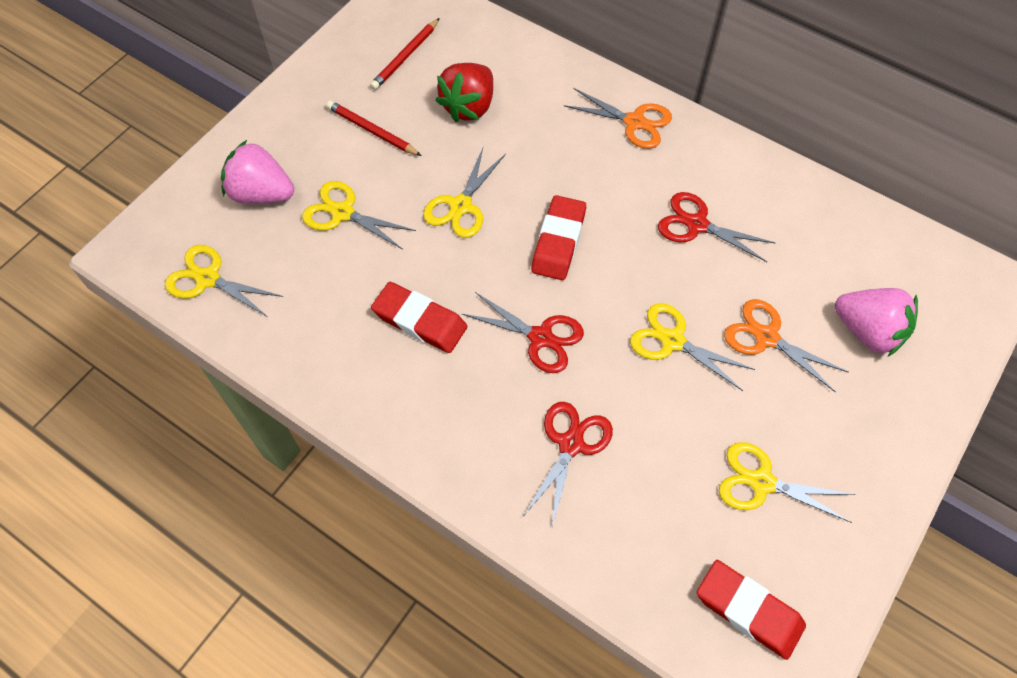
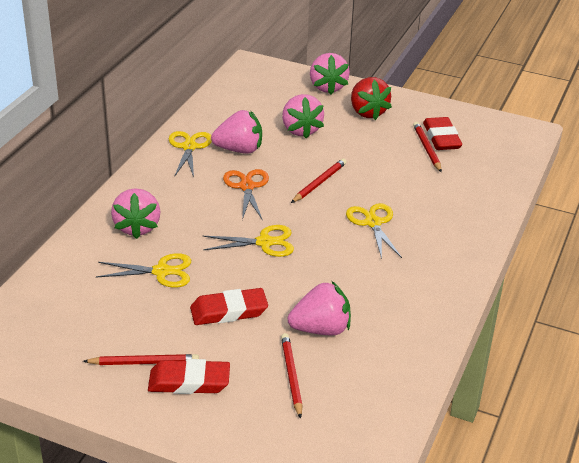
orange scissors: [564,88,672,149] [724,299,848,392] = 2 -> [223,169,269,220] = 1
pink strawberry: [221,140,294,204] [835,288,918,356] = 2 -> [111,188,160,239] [211,110,262,154] [282,94,324,138] [288,281,351,336] [310,53,350,94] = 5
red pencil: [326,101,422,156] [370,18,440,90] = 2 -> [83,354,199,365] [281,333,303,419] [291,158,347,203] [413,122,442,172] = 4
red scissors: [462,292,584,373] [524,402,613,527] [658,192,775,262] = 3 -> none = 0
yellow scissors: [165,245,283,318] [302,181,416,250] [423,148,506,238] [630,303,755,391] [719,442,855,523] = 5 -> [96,253,191,287] [169,131,212,177] [203,225,294,257] [346,203,402,259] = 4

